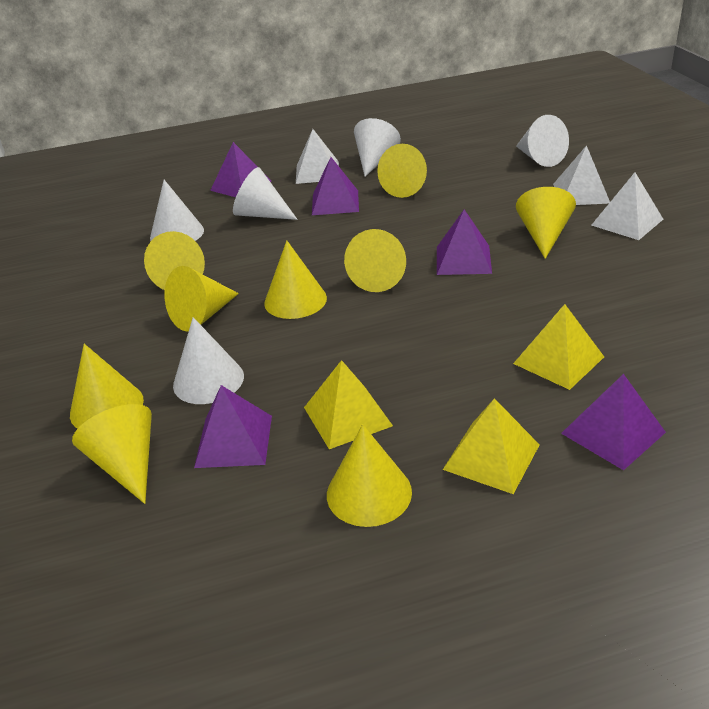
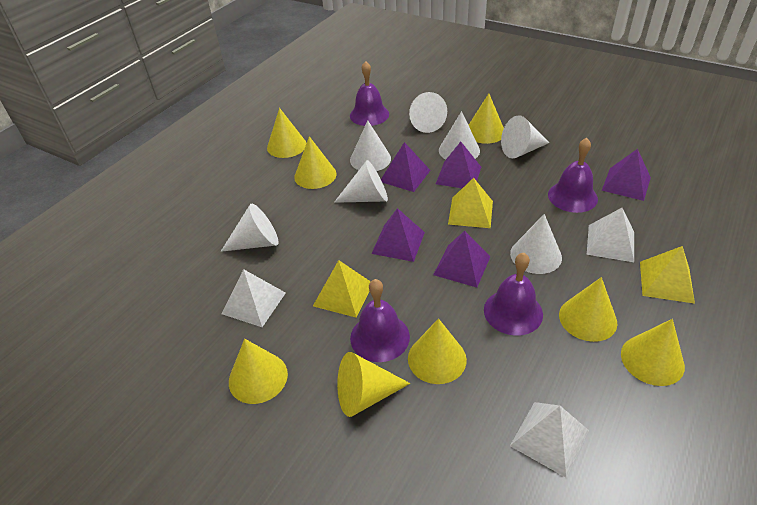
purple bell: none = 0 -> [350,61,389,126] [350,279,410,362] [484,253,543,336] [548,138,598,213] = 4
white cone: [150,180,204,241] [173,317,244,404] [233,167,298,220] [354,118,401,177] [516,115,569,167] = 5 -> [221,204,279,252] [334,160,388,203] [350,120,391,171] [409,92,447,133] [439,111,480,160] [501,115,549,158] [510,214,562,274] = 7
yellow cone: [70,344,144,428] [72,404,152,504] [144,231,205,290] [164,266,239,332] [264,240,327,319] [327,424,412,527] [344,229,406,292] [377,144,427,198] [516,187,576,259] = 9 -> [229,339,288,404] [267,108,306,158] [294,136,337,189] [337,352,410,417] [408,319,467,384] [469,93,504,144] [559,277,617,342] [621,319,685,386] = 8

